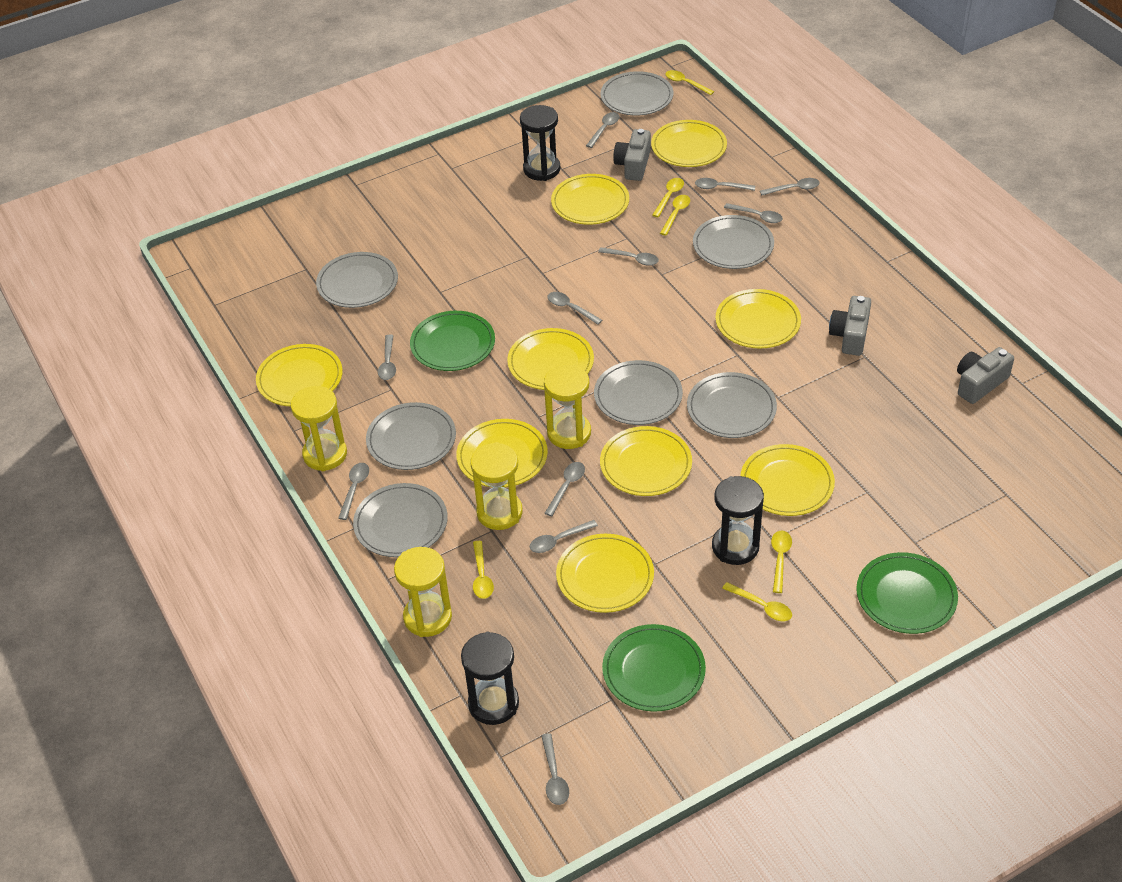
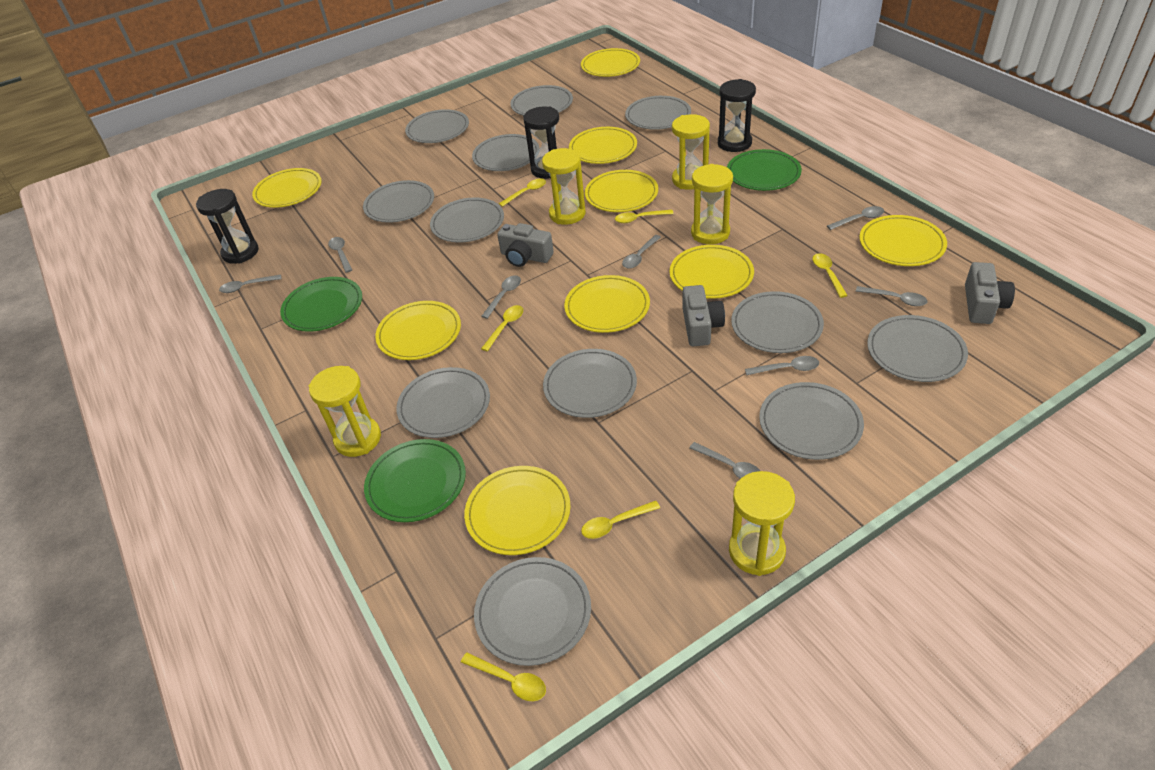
grey plate: [316,252,398,308] [353,483,448,557] [366,402,456,470] [594,360,683,425] [600,71,673,115] [687,372,777,438] [693,215,774,269] = 7 -> [363,180,434,223] [396,367,490,438] [405,109,469,143] [430,197,504,243] [472,134,540,171] [474,557,591,666] [510,85,573,116] [543,349,637,418] [625,96,691,130] [731,291,824,353] [759,382,864,460] [867,315,968,382] = 12
grey spoon: [338,463,369,520] [378,335,396,380] [530,520,598,553] [541,733,569,805] [545,462,585,516] [547,292,602,325] [586,112,619,148] [598,247,659,266] [695,178,755,191] [724,203,783,223] [760,178,820,195] = 11 -> [219,274,282,293] [328,237,352,273] [481,275,521,319] [622,235,661,269] [690,442,760,479] [745,356,819,375] [827,206,884,230] [856,286,928,306] = 8
yellow hourglass: [291,386,347,471] [394,547,452,637] [471,442,523,530] [544,364,591,449] = 4 -> [309,366,381,457] [542,148,586,225] [672,114,710,190] [691,164,733,244] [729,471,795,576] = 5

